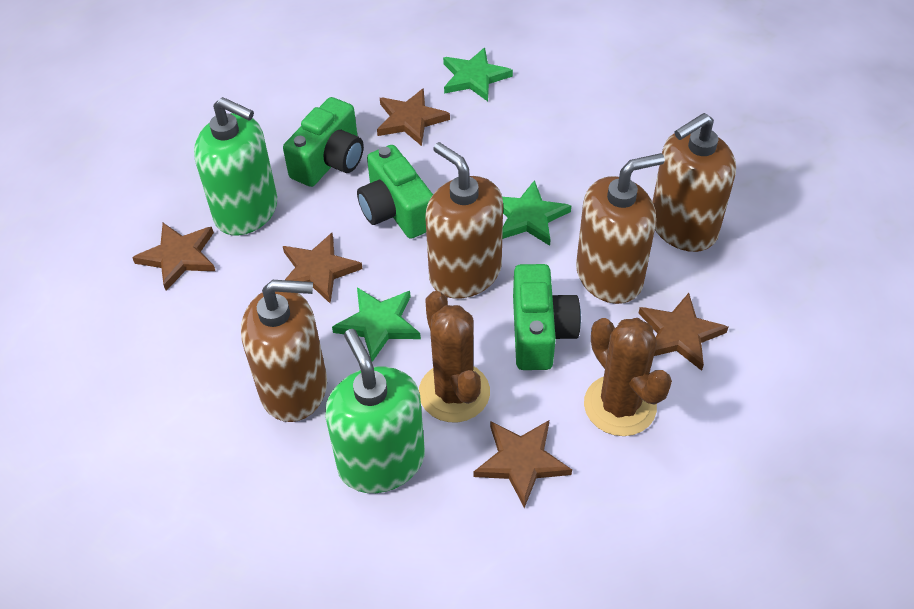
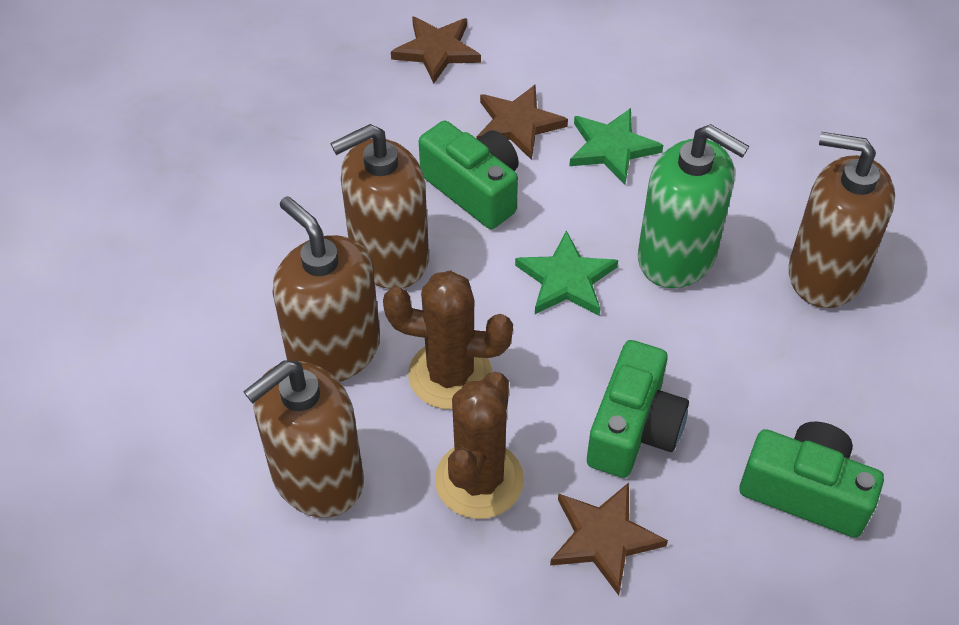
brown star: [132,223,215,291] [283,233,363,303] [377,88,450,146] [473,420,572,508] [638,293,728,371] = 5 -> [391,16,481,84] [477,85,568,160] [550,483,668,596] = 3
green soap dispenser: [194,97,278,235] [325,329,425,493] = 2 -> [638,124,749,288] = 1
green star: [332,287,421,362] [443,48,513,101] [502,180,571,246] = 3 -> [515,231,618,316] [569,108,663,185] = 2

